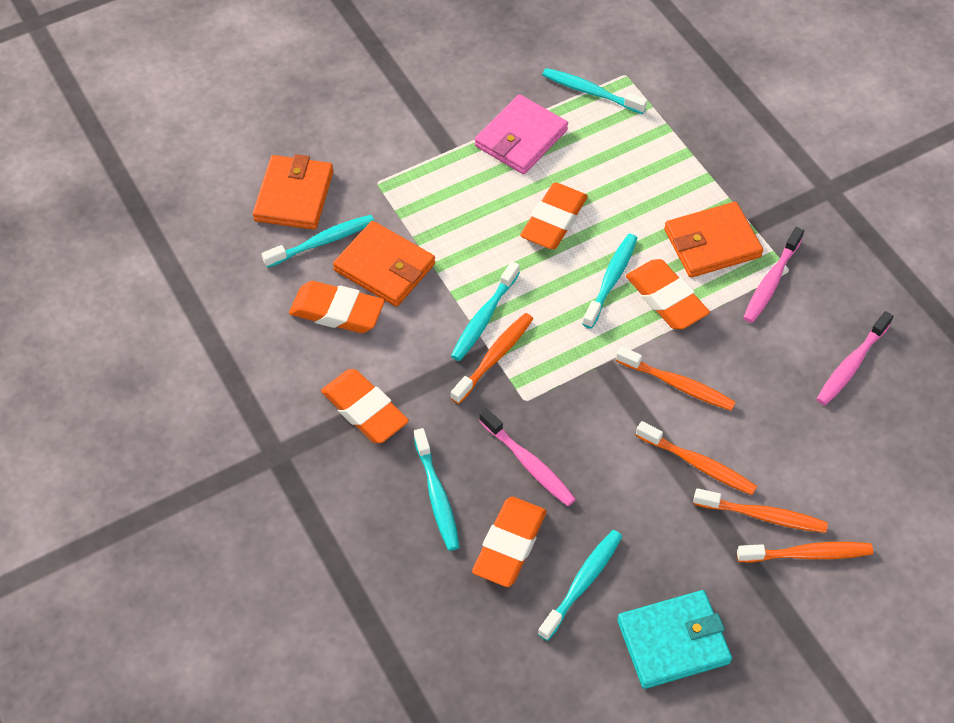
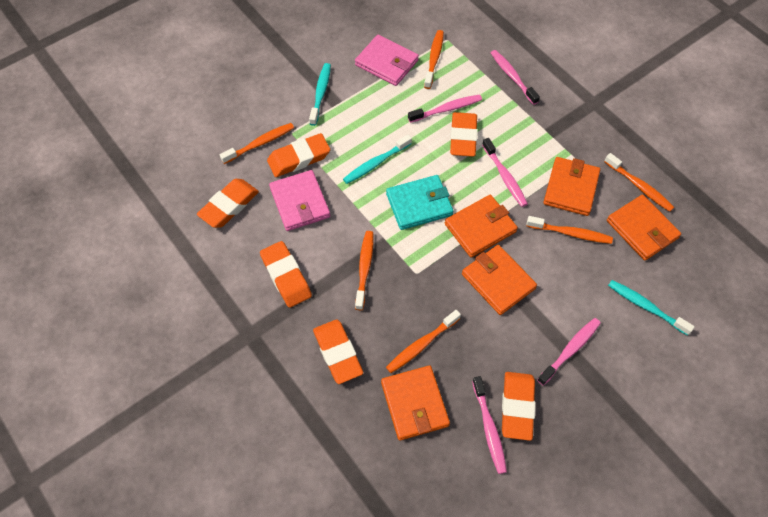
orange eraser: [289,281,385,333] [321,369,409,443] [472,497,546,587] [520,183,588,249] [626,259,710,329] = 5 -> [197,179,259,228] [260,241,312,308] [267,133,330,177] [313,319,363,384] [450,112,478,157] [502,372,535,441] = 6
orange toothbrush: [451,313,533,404] [616,346,736,411] [636,421,757,495] [693,488,828,533] [737,542,873,563] = 5 -> [220,123,294,164] [355,231,373,310] [386,310,461,373] [424,30,444,89] [527,216,613,244] [604,153,674,212] = 6
orange wallet: [253,154,334,230] [333,221,435,307] [664,202,763,278] = 3 -> [381,365,450,440] [445,195,518,258] [462,245,537,315] [543,157,600,216] [607,195,681,261] = 5
pink toothbrush: [479,408,576,506] [743,227,804,323] [817,311,894,405] = 3 -> [408,94,482,123] [472,376,507,474] [482,138,528,207] [491,50,540,105] [537,318,601,386] = 5
pink wallet: [475,94,568,174] = 1 -> [269,170,330,231] [355,35,419,86] = 2
turquoise toothbrush: [262,215,374,268] [414,428,460,551] [451,261,520,361] [538,530,623,641] [542,68,647,114] [582,234,637,328] = 6 -> [309,63,331,126] [343,135,412,184] [608,280,695,336] = 3

